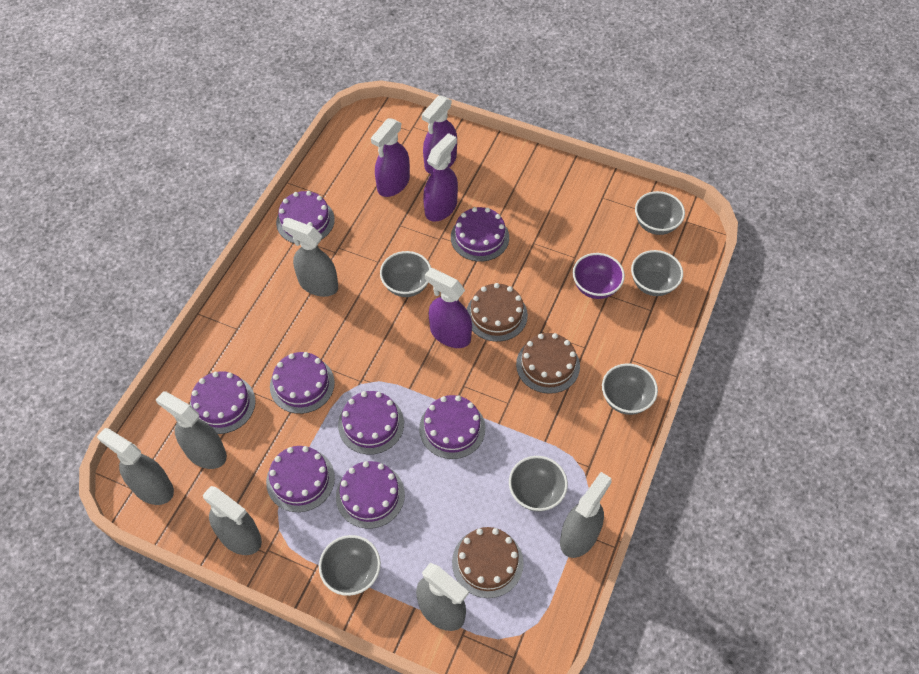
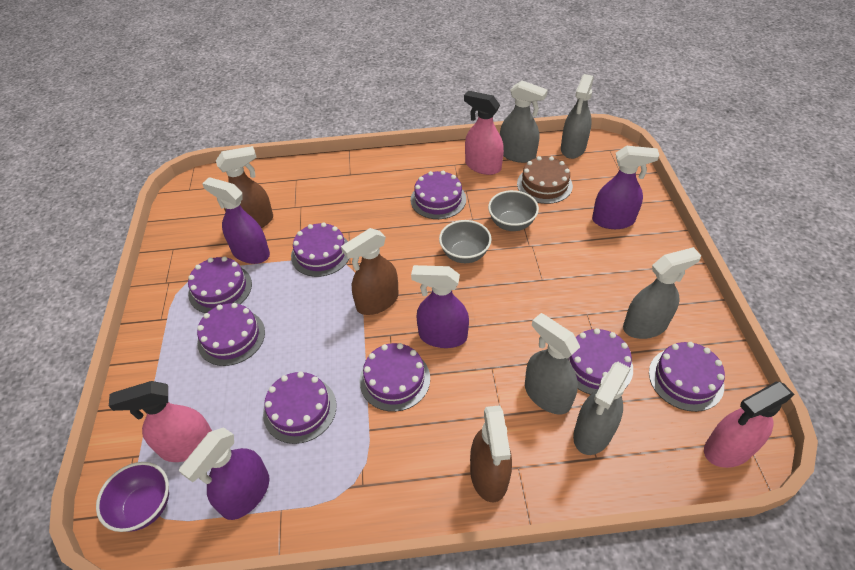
brown cake: [452,527,524,598] [467,283,528,342] [516,333,580,394] = 3 -> [517,156,573,204] = 1
brown spray bottle: none = 0 -> [216,146,273,228] [341,228,399,315] [470,405,512,502] = 3
grey bowl: [319,535,381,596] [380,251,431,297] [509,456,568,512] [602,364,658,415] [631,250,683,296] [635,191,685,235] = 6 -> [439,220,492,263] [488,190,539,231] = 2
grey spray bottle: [97,428,174,505] [156,391,227,469] [203,486,262,555] [282,218,338,297] [416,563,469,631] [560,472,612,558] = 6 -> [500,80,548,163] [525,313,580,414] [561,74,594,159] [573,362,631,455] [623,247,701,339] = 5
pink spray bottle: none = 0 -> [109,381,212,462] [464,91,504,175] [704,382,795,468] = 3

